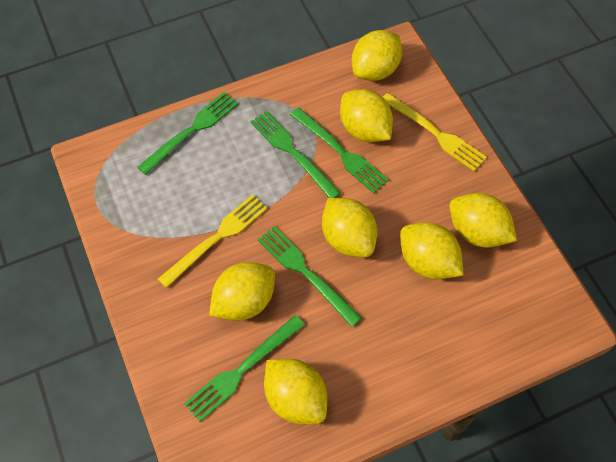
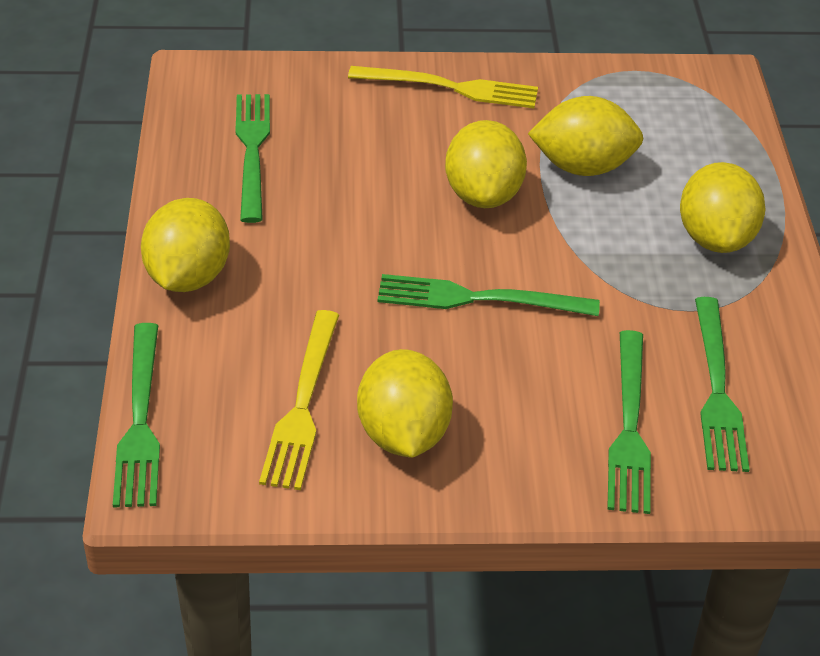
yellow lemon: [209,262,275,321] [264,359,327,424] [322,198,378,257] [340,89,393,142] [352,30,402,81] [400,222,464,279] [449,193,517,248] = 7 -> [141,198,230,292] [357,349,453,458] [445,120,527,208] [528,96,644,176] [680,162,765,253] = 5

